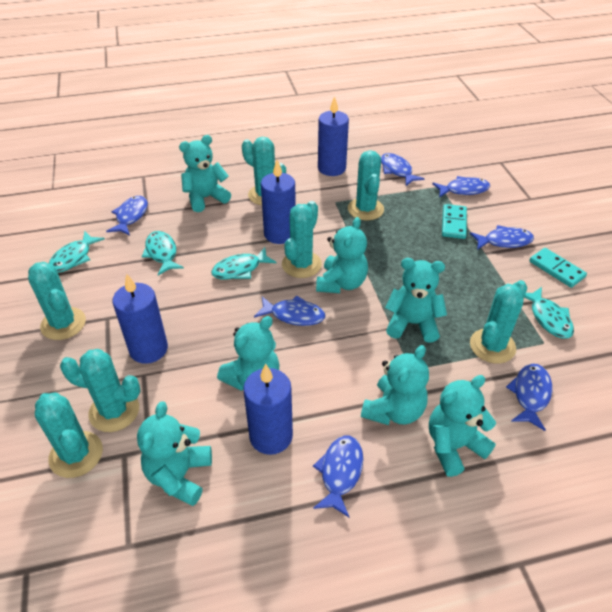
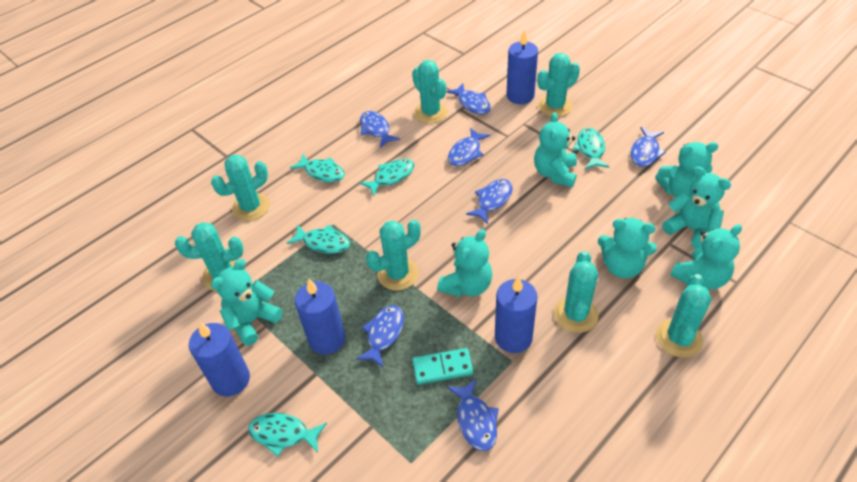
turquoise domino: [442,204,467,239] [529,248,587,288] = 2 -> [412,348,473,384] = 1
turquoise fish: [49,231,105,273] [142,231,184,275] [211,247,277,280] [525,287,574,339] = 4 -> [248,413,327,457] [287,224,350,254] [290,154,345,182] [359,159,414,197] [573,128,609,169] = 5

